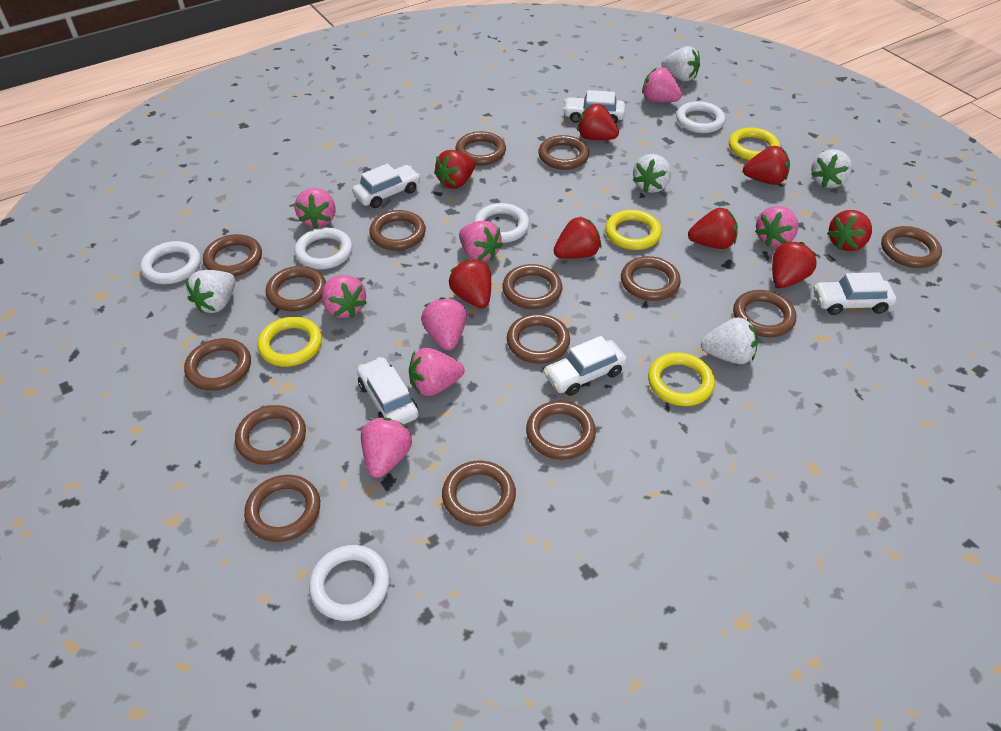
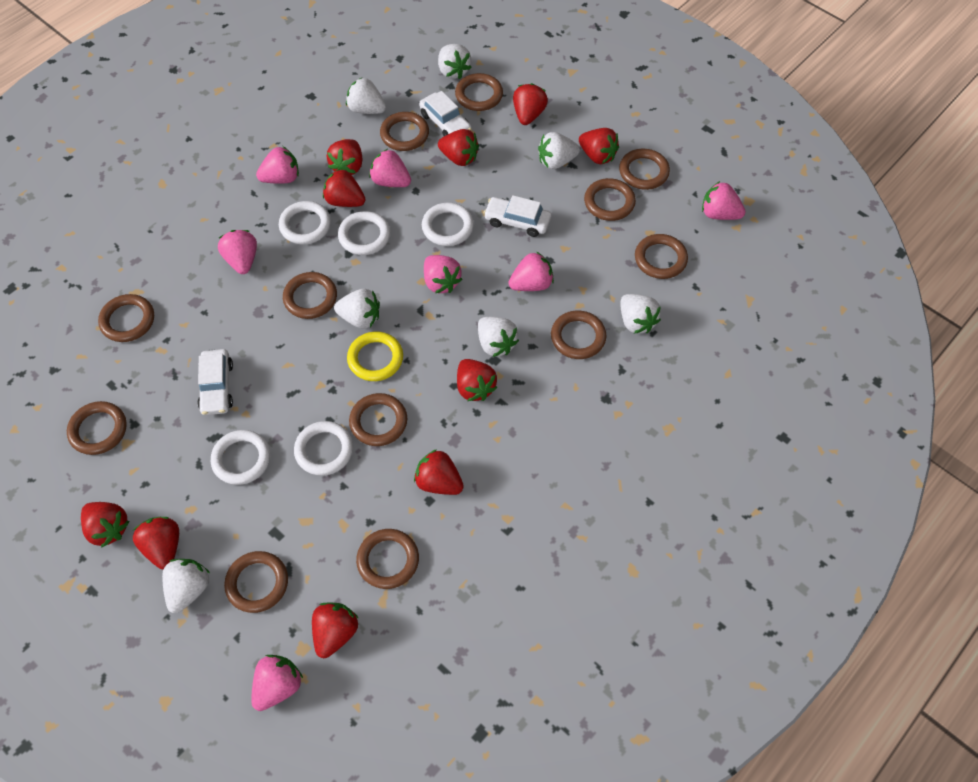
brown ring: [184,338,251,391] [203,234,262,276] [235,405,306,465] [244,475,320,542] [266,266,326,311] [369,210,426,251] [442,461,516,526] [455,131,506,166] [502,264,562,309] [507,314,570,364] [526,401,596,460] [538,135,589,170] [621,256,681,301] [733,290,796,337] [881,226,942,268] = 15 -> [67,401,127,455] [98,294,154,342] [224,551,288,613] [283,272,337,319] [349,393,407,446] [356,529,419,589] [380,112,429,151] [455,73,503,111] [551,310,606,359] [584,178,636,221] [619,149,670,190] [635,234,688,279] = 12
pink strawberry: [295,188,336,229] [322,275,367,318] [361,418,412,478] [409,348,464,396] [421,297,467,351] [459,221,503,262] [642,67,682,102] [755,206,798,247] = 8 -> [218,230,257,274] [251,655,303,711] [256,146,299,184] [369,149,411,187] [424,255,462,293] [509,252,554,291] [702,181,746,220] = 7
red strawberry: [434,150,475,189] [449,259,491,308] [554,217,601,259] [577,104,619,140] [688,208,738,249] [743,146,790,185] [772,241,817,288] [827,210,872,251] = 8 -> [81,502,130,548] [133,517,179,569] [312,603,358,658] [323,169,366,207] [327,139,363,175] [414,449,464,495] [438,129,479,166] [457,359,497,401] [513,83,548,125] [579,128,619,164] = 10
white car: [352,163,421,208] [357,357,419,424] [543,336,627,396] [563,90,625,123] [814,272,897,315] = 5 -> [197,349,233,415] [419,91,472,136] [484,195,551,237] = 3
white strawberry: [186,270,235,313] [633,154,671,193] [661,46,700,81] [701,317,758,364] [811,149,852,188] = 5 -> [162,559,210,613] [334,289,380,329] [346,78,386,114] [438,44,472,79] [478,317,519,357] [538,132,580,169] [620,294,661,334] = 7
yellow ring: [258,317,322,367] [605,210,662,250] [648,352,715,406] [729,127,780,160] = 4 -> [347,331,403,381] = 1

